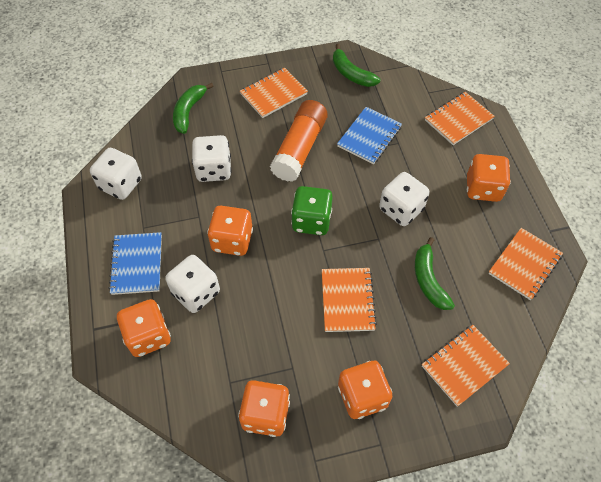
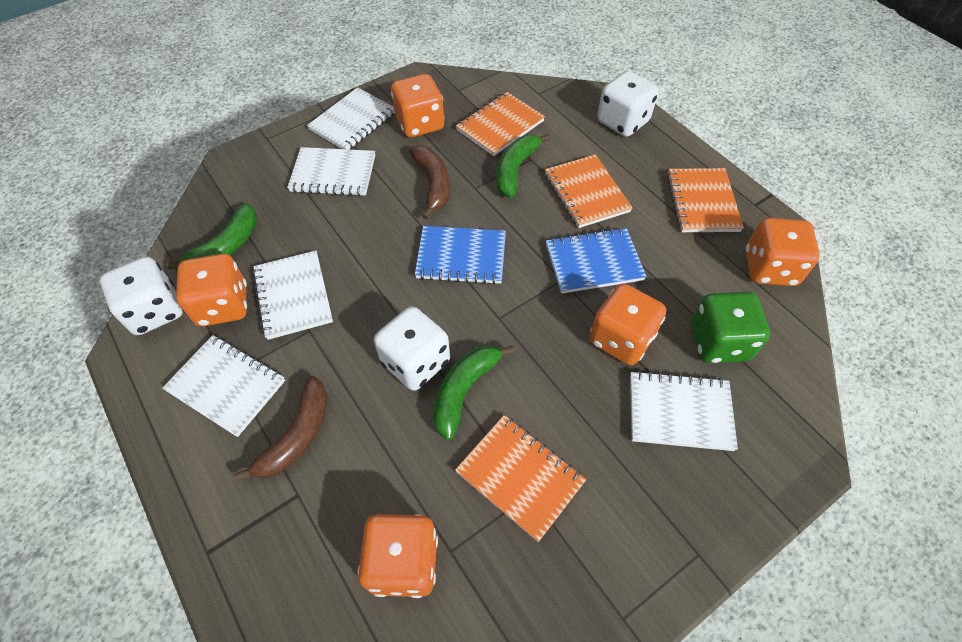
brown banana: none = 0 -> [233,376,328,482] [409,146,450,220] = 2
orange glue stick: [270,100,328,182] = 1 -> none = 0
orange notebook: [240,68,308,118] [322,268,377,332] [422,325,510,406] [425,92,495,145] [488,228,563,300] = 5 -> [455,415,586,542] [456,92,545,156] [545,155,633,228] [667,168,744,232] = 4
white dice: [90,148,142,200] [165,255,220,313] [192,135,232,182] [379,172,430,226] = 4 -> [100,257,183,335] [374,306,450,391] [597,71,658,137] = 3
white notebook: none = 0 -> [162,335,285,437] [252,250,333,340] [287,147,375,196] [307,87,395,150] [630,371,738,451] = 5

